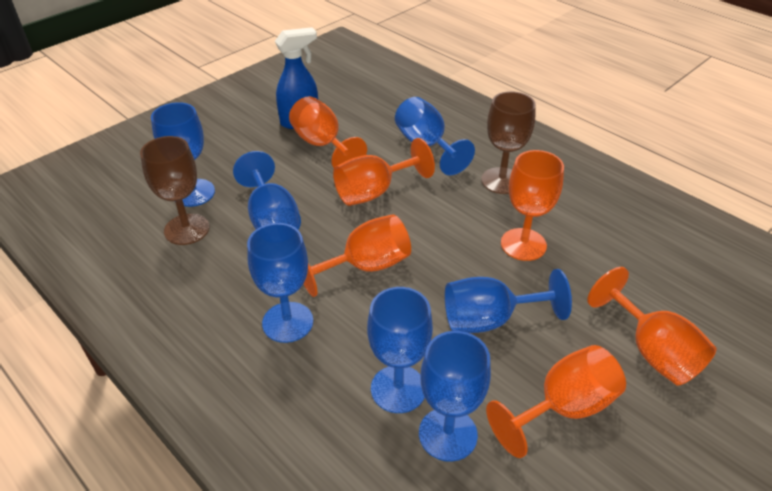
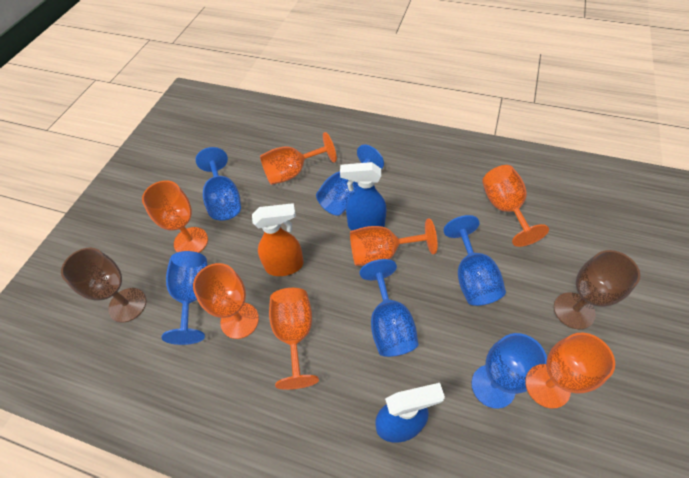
blue goblet: [151,102,215,207] [233,151,301,230] [247,223,313,343] [367,287,433,413] [395,97,475,175] [419,331,491,462] [445,269,572,333] = 7 -> [162,251,208,345] [196,147,241,220] [316,145,384,216] [360,259,419,357] [443,215,506,306] [471,333,548,409] = 6
blue spray bottle: [275,27,318,129] = 1 -> [340,162,387,230] [375,383,445,443] = 2
orange goblet: [289,96,367,168] [304,214,411,297] [333,138,435,206] [486,345,626,458] [501,150,564,261] [587,267,716,386] = 6 -> [142,180,208,253] [193,263,259,339] [260,132,337,185] [269,288,319,390] [350,218,437,266] [482,165,549,247] [528,333,615,408] = 7
orange spray bottle: none = 0 -> [252,203,304,276] = 1

